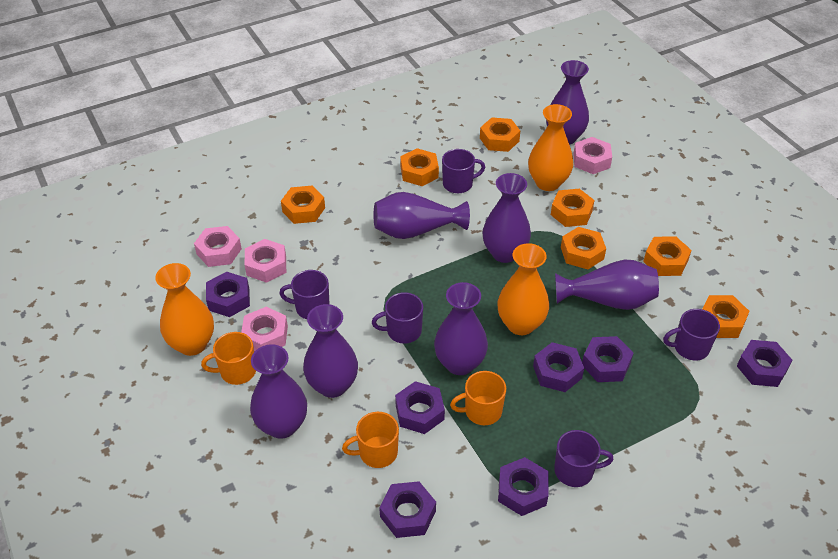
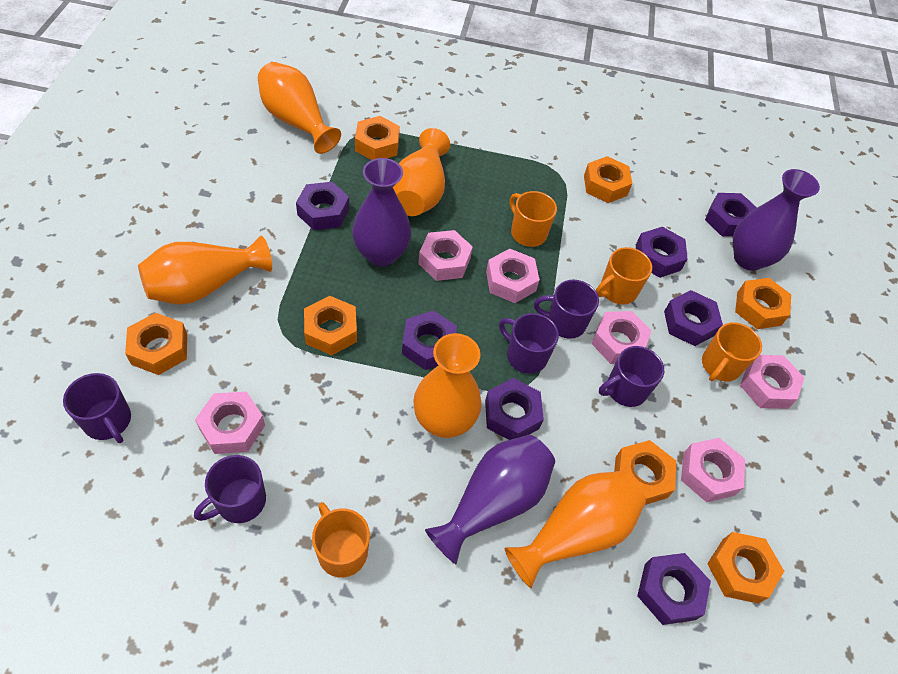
orange mug: [201,332,256,385] [342,412,399,468] [450,371,506,425] = 3 -> [312,502,370,578] [510,191,557,247] [596,247,652,305] [702,322,762,382] = 4
orange vase: [155,263,214,356] [498,243,549,335] [528,104,573,191] = 3 -> [138,236,272,304] [258,62,341,154] [393,128,450,216] [413,333,482,438] [505,471,646,588] = 5
pink nut: [194,226,242,267] [241,307,288,351] [244,239,286,283] [573,137,612,174] = 4 -> [195,392,265,454] [418,230,473,281] [486,249,540,303] [592,311,651,364] [681,438,745,502] [740,355,805,409] = 6
purple vase: [250,344,307,439] [303,304,358,398] [374,192,470,239] [434,282,488,375] [483,173,531,263] [546,60,589,145] [555,259,659,310] = 7 -> [352,158,411,267] [425,435,555,564] [733,169,820,271] = 3

